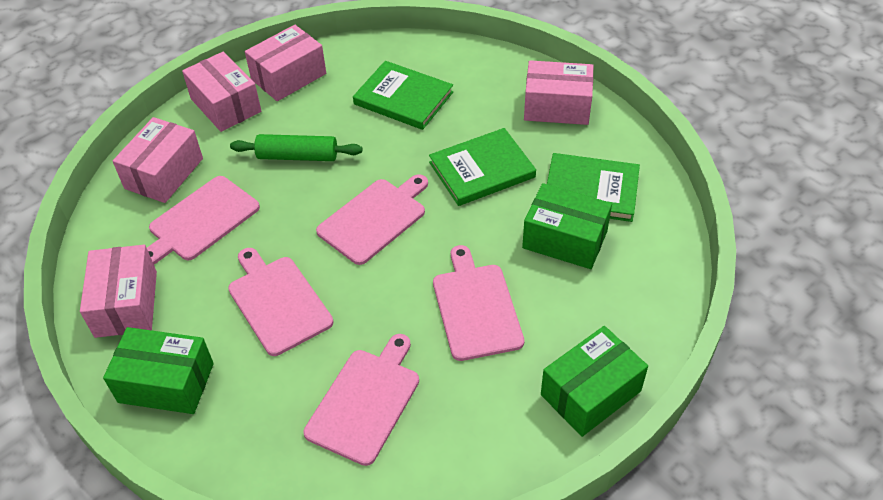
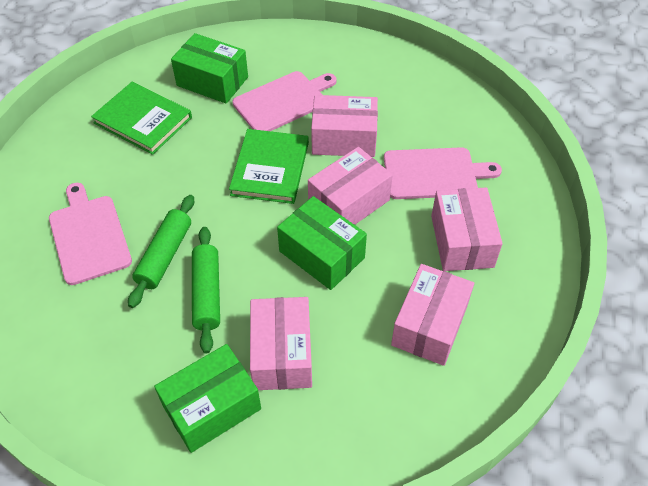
green book: [353,61,453,130] [429,128,536,206] [547,153,640,222] = 3 -> [91,82,192,155] [229,129,309,204] = 2
green rolling pin: [230,134,362,161] = 1 -> [128,195,194,308] [192,227,220,353] = 2
pink cutting board: [147,176,260,264] [228,248,334,356] [304,334,419,466] [316,174,428,265] [433,245,524,361] = 5 -> [49,183,132,285] [232,71,336,131] [384,147,502,199] = 3

